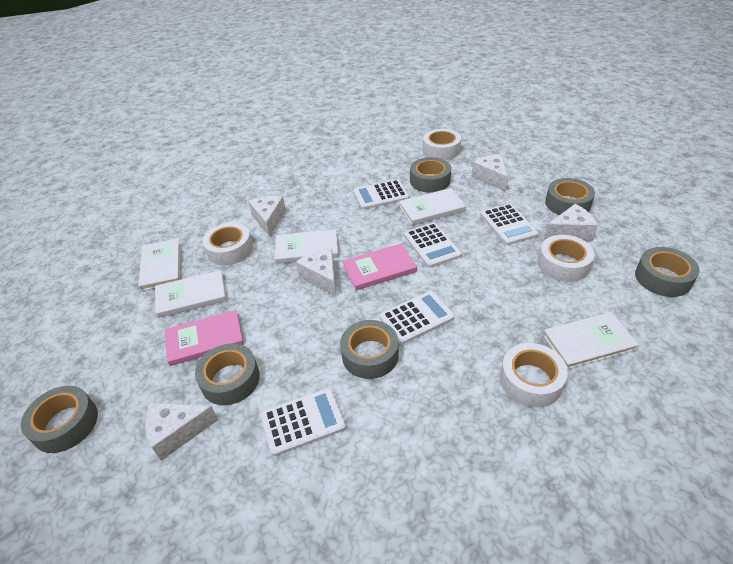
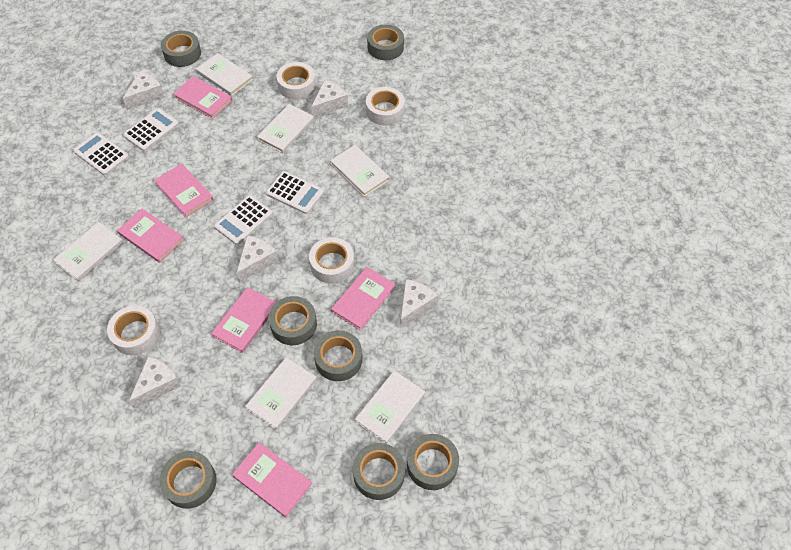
grey tape: [21,386,98,453] [195,344,260,405] [340,320,399,379] [410,157,451,193] [545,178,595,215] [635,247,700,297] = 6 -> [159,451,217,509] [161,31,201,67] [269,296,317,345] [314,330,362,381] [353,443,405,500] [367,25,404,60] [407,434,459,490] = 7
pink book: [165,310,244,366] [342,244,417,290] = 2 -> [117,209,184,263] [154,164,214,217] [173,76,233,119] [211,287,276,353] [232,442,312,517] [331,267,395,331] = 6
white book: [138,238,181,291] [155,270,227,318] [275,229,339,264] [399,188,466,225] [543,312,639,370] = 5 -> [53,222,123,281] [196,53,253,96] [245,357,317,430] [257,104,314,153] [330,145,389,197] [355,370,425,444] = 6
white calculator: [261,388,346,456] [353,179,409,210] [379,291,455,345] [404,223,462,268] [480,203,539,245] = 5 -> [73,132,129,175] [123,108,179,151] [214,195,273,245] [266,171,324,214] = 4

